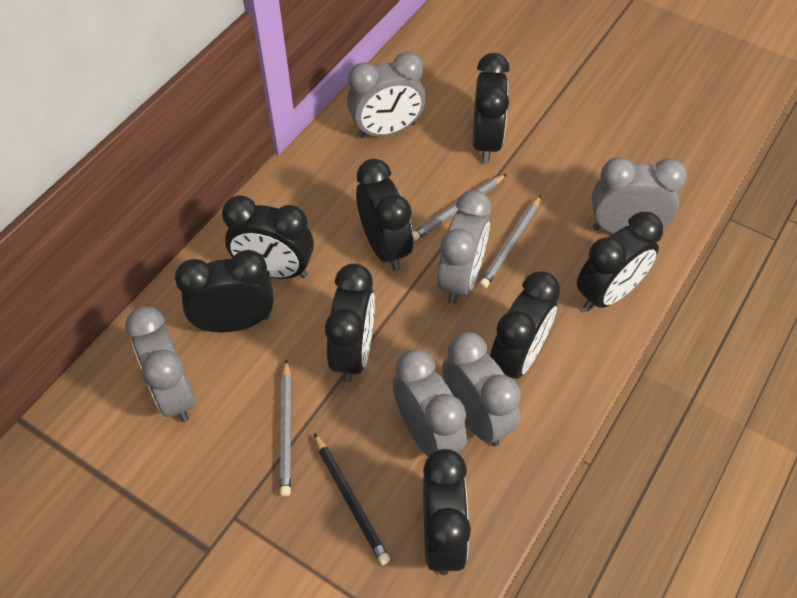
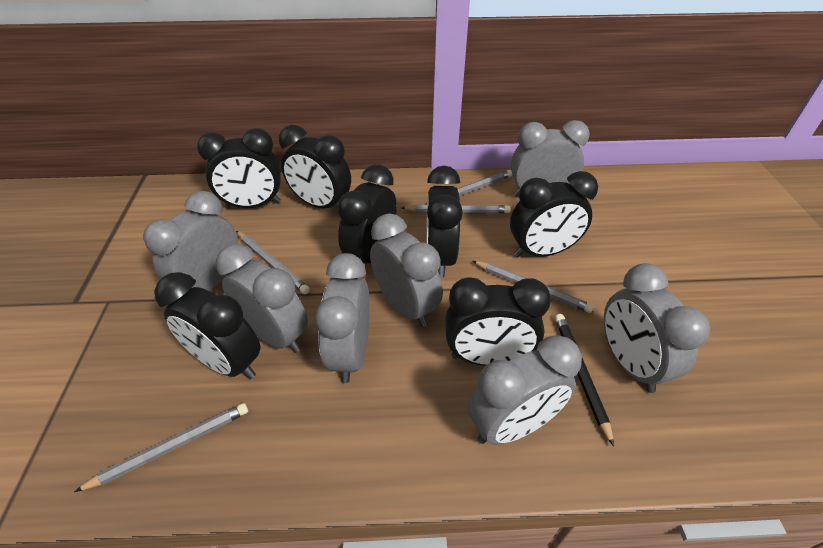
black clock: [175,250,274,332] [222,196,314,279] [325,263,375,383] [356,159,413,271] [423,449,471,575] [473,53,510,163] [490,271,560,379] [577,211,663,312] = 8 -> [154,272,260,379] [197,128,281,209] [279,125,351,209] [337,164,397,264] [426,166,463,277] [445,277,551,366] [510,171,598,257] = 7
grey clock: [125,306,195,422] [347,52,426,138] [393,349,467,457] [437,190,491,304] [442,332,521,446] [592,157,687,234] = 6 -> [143,191,238,291] [216,244,308,353] [315,253,370,383] [370,213,443,327] [468,335,582,445] [511,120,590,197] [604,263,710,393] = 7
grey pencil: [280,359,291,497] [413,174,507,241] [479,195,541,288] = 3 -> [74,403,248,492] [236,231,310,294] [402,204,511,213] [424,170,512,205] [472,261,594,313] = 5

